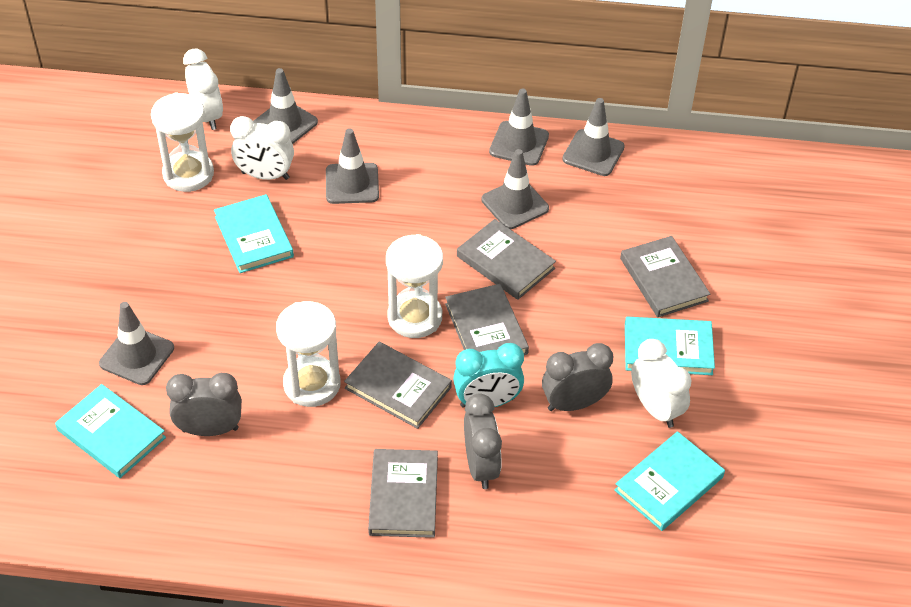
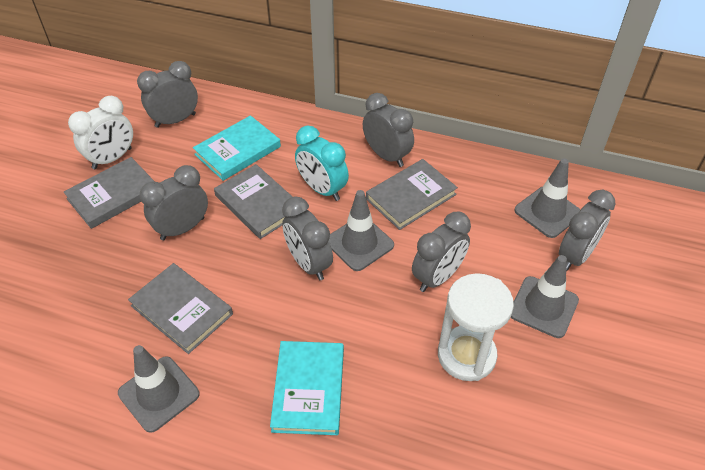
grey book: [344,342,452,429] [368,449,438,538] [445,284,529,355] [457,219,556,300] [620,236,710,317] = 5 -> [64,157,155,229] [128,263,233,354] [214,164,293,239] [366,159,458,230] = 4
grey clock: [166,373,242,436] [464,394,502,489] [542,343,613,411] = 3 -> [137,61,198,128] [140,165,208,240] [282,196,333,280] [363,93,414,167] [412,212,471,292] [559,190,616,271] = 6
grey traffic cone: [99,302,174,385] [253,68,318,144] [326,128,379,204] [482,149,549,229] [489,88,549,166] [562,98,625,176] = 6 -> [118,345,199,433] [329,190,394,271] [511,255,579,338] [514,158,581,238] = 4
turquoise book: [55,384,166,478] [214,194,294,273] [614,431,725,531] [625,316,715,375] = 4 -> [193,115,281,181] [270,341,344,435] = 2
white clock: [183,48,223,130] [230,116,294,180] [631,339,691,428] = 3 -> [68,96,133,169] = 1
white hourglass: [151,92,214,192] [276,301,340,407] [386,234,443,338] = 3 -> [438,273,514,381] = 1

